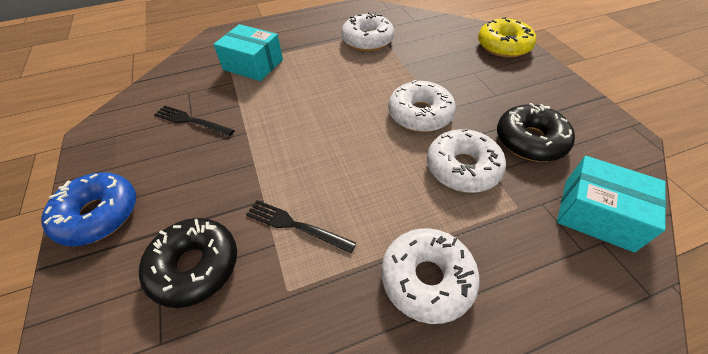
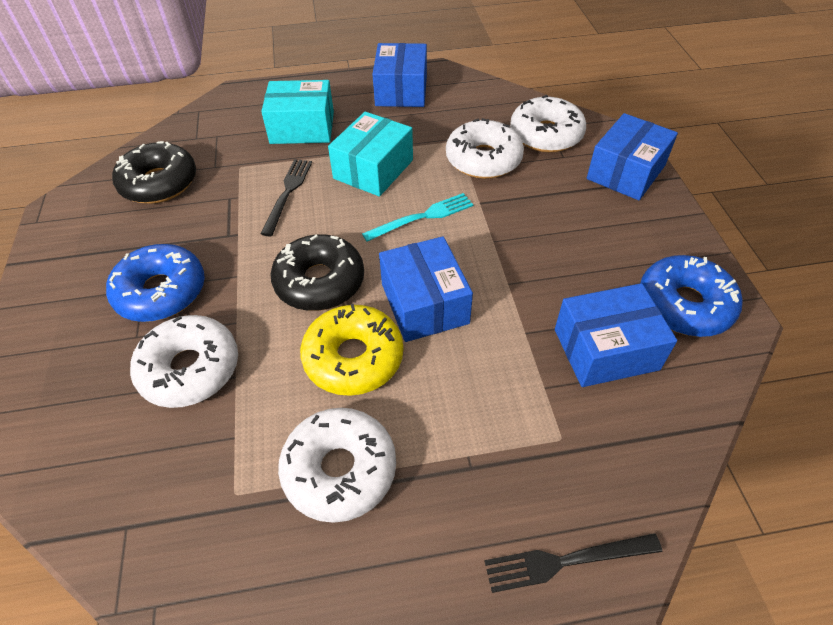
blue box: none = 0 -> [372,43,427,107] [379,236,473,342] [555,283,677,387] [587,113,678,200] = 4
blue donut: [41,172,136,246] = 1 -> [106,244,205,322] [640,255,743,337] = 2
turquoise fork: none = 0 -> [362,193,473,242] = 1

